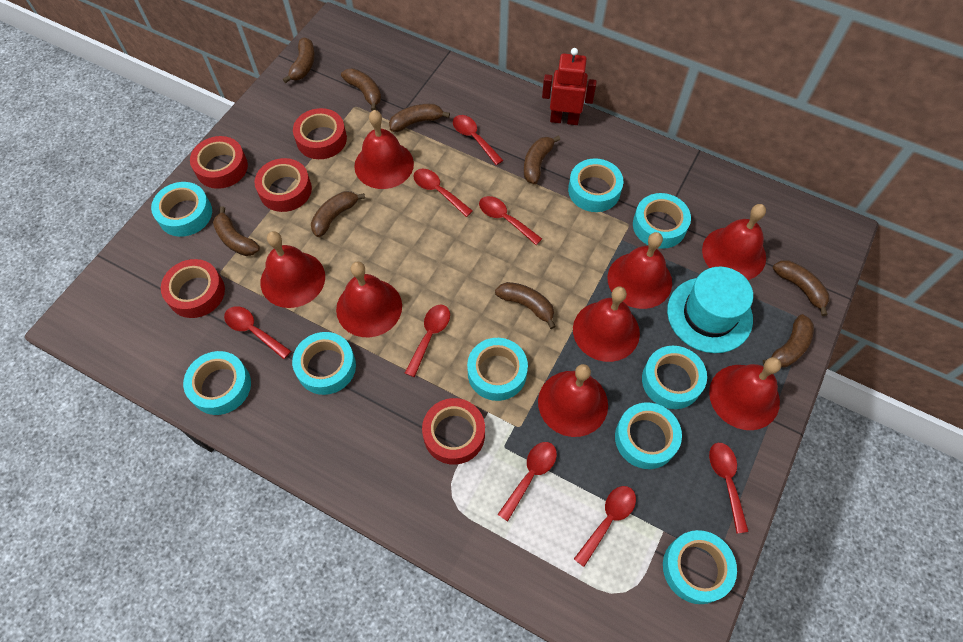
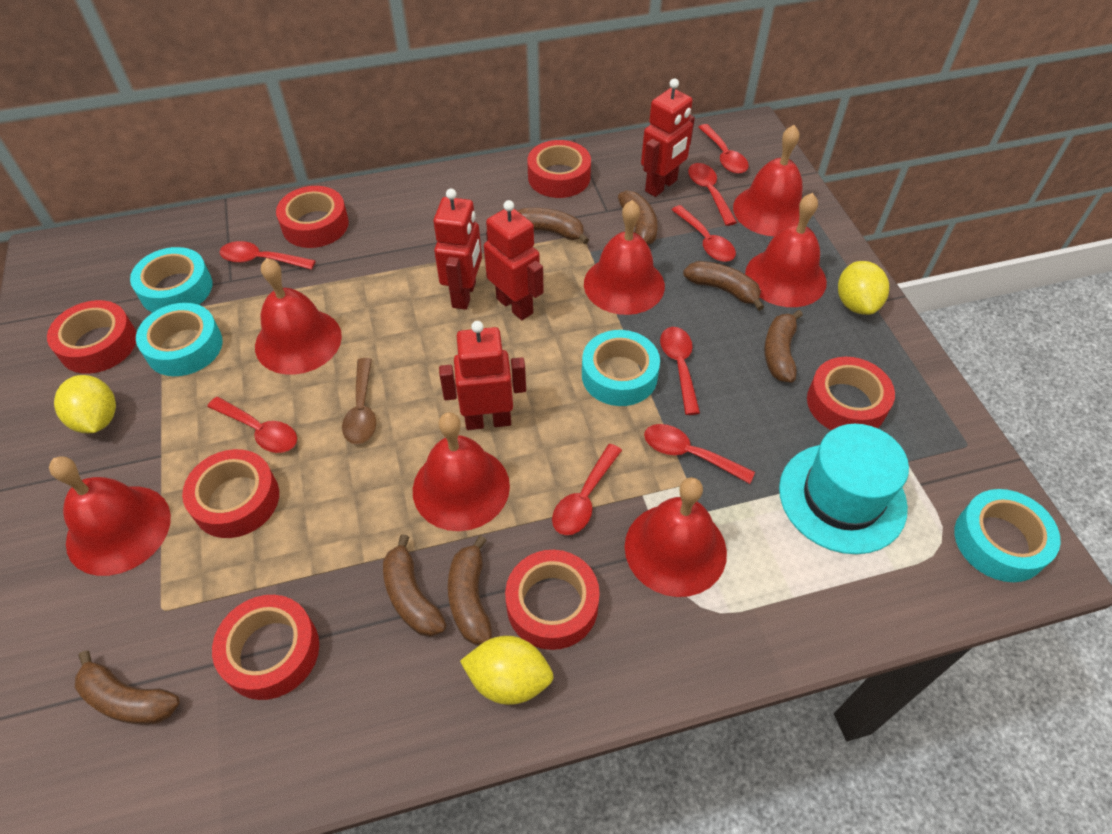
brown banana: [213,206,260,256] [283,38,315,83] [311,191,365,237] [341,68,381,111] [389,104,450,132] [495,282,556,329] [524,135,560,184] [763,314,814,368] [773,260,830,316] = 9 -> [75,651,180,725] [383,534,446,637] [448,535,492,645] [518,208,589,244] [618,190,658,245] [683,261,764,311] [764,310,803,382] = 7
brown spoon: none = 0 -> [342,358,376,444] = 1
red bell: [261,231,325,308] [336,261,402,337] [354,110,414,189] [538,364,608,437] [573,287,640,362] [608,232,672,309] [702,204,766,280] [709,357,781,430] = 8 -> [49,456,171,576] [255,258,342,374] [413,412,510,531] [584,200,665,315] [625,477,727,597] [733,125,803,236] [745,193,827,307] = 7
red robot: [542,48,597,125] = 1 -> [433,189,482,310] [439,321,526,430] [484,200,544,320] [641,78,695,197] = 4
red tape: [161,259,225,318] [190,136,248,189] [254,158,312,212] [293,108,347,159] [422,398,485,465] = 5 -> [47,300,136,374] [182,449,279,538] [212,595,319,700] [276,186,349,248] [505,550,600,650] [527,140,591,198] [807,357,895,430] = 7
turquoise tape: [151,182,212,237] [183,351,251,415] [292,332,356,395] [467,338,528,401] [568,159,623,212] [615,402,682,469] [633,193,691,249] [642,346,707,409] [663,530,737,604] = 9 -> [130,247,213,313] [136,303,223,376] [582,330,660,406] [954,489,1061,582] = 4
yellow lemon: none = 0 -> [54,375,116,433] [460,636,554,705] [838,261,889,315] = 3

